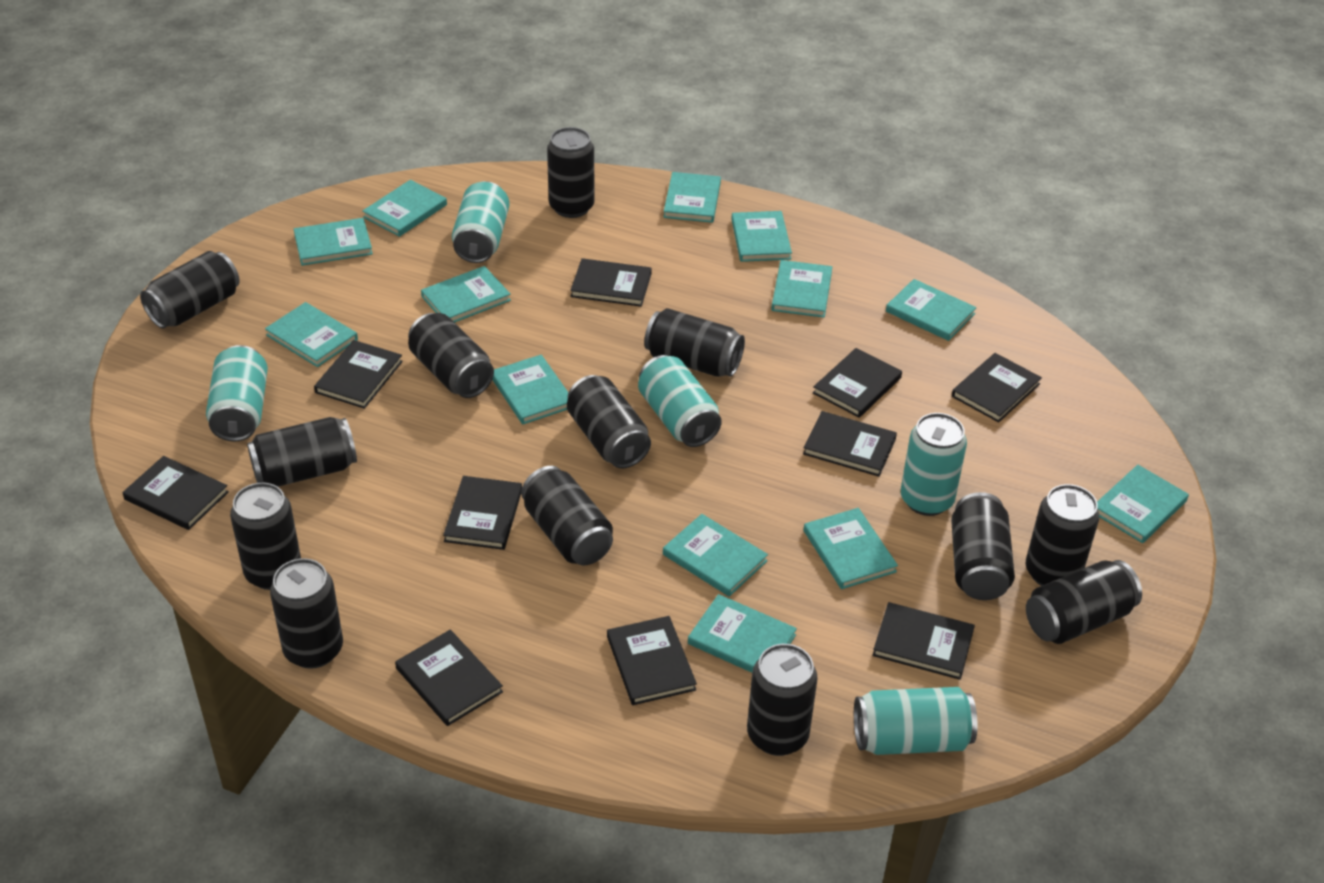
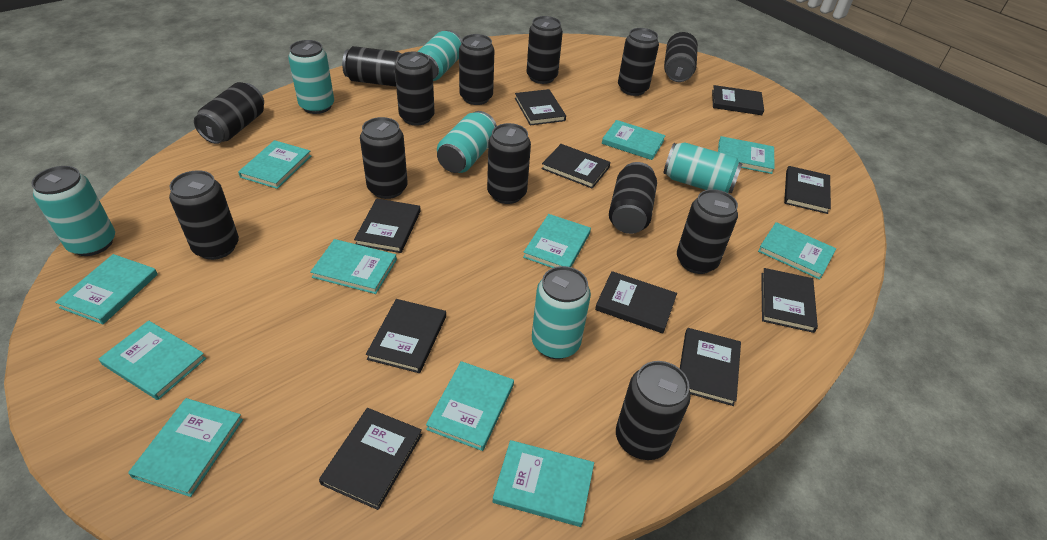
turquoise book: [265,302,358,367] [294,218,373,266] [362,180,447,237] [421,266,511,323] [492,355,569,425] [663,172,721,223] [663,514,768,597] [688,594,797,673] [731,211,792,262] [771,260,832,318] [804,508,898,589] [886,279,977,341] [1097,465,1189,543] = 13 -> [55,254,158,324] [99,321,206,400] [128,398,243,497] [238,140,311,189] [310,239,397,294] [426,361,514,451] [492,440,594,527] [523,214,591,268] [602,120,666,160] [718,136,775,174] [758,222,836,280] = 11
turquoise can: [206,345,268,441] [452,181,509,263] [638,355,722,447] [854,687,978,755] [901,413,967,516] = 5 -> [31,166,115,256] [288,40,334,114] [417,30,462,81] [437,111,497,173] [532,266,591,359] [663,142,742,193] = 6

